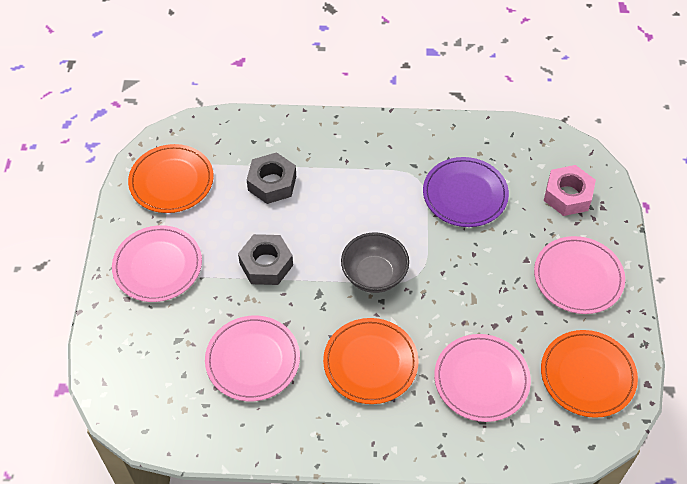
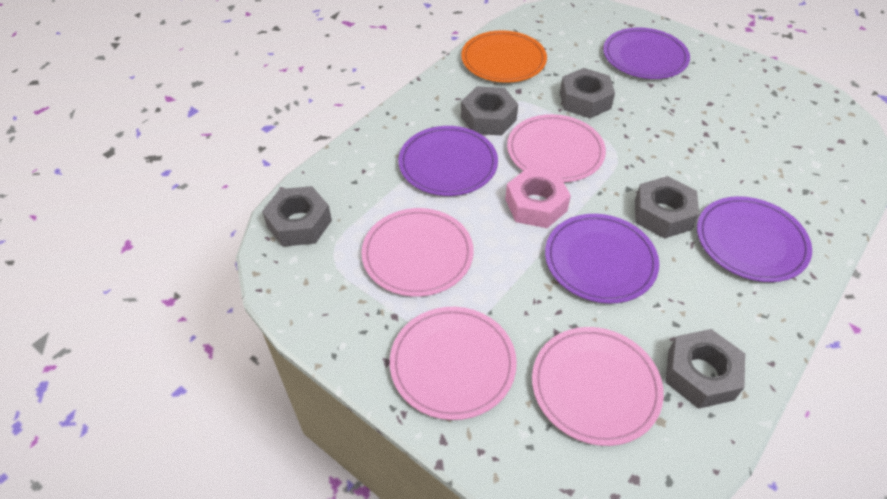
grey bowl: [341,232,409,293] = 1 -> none = 0
grey nut: [238,234,293,285] [247,152,296,204] = 2 -> [262,186,332,247] [461,86,518,135] [560,68,615,118] [635,176,699,239] [665,329,745,409] = 5
orange plate: [128,144,214,213] [323,318,418,404] [541,330,638,418] = 3 -> [461,30,547,83] = 1
purple plate: [423,157,509,227] = 1 -> [398,126,498,196] [545,214,659,304] [603,28,690,79] [697,196,812,282] = 4

